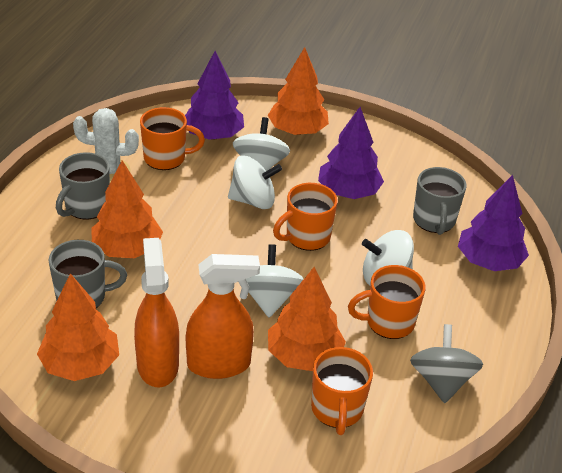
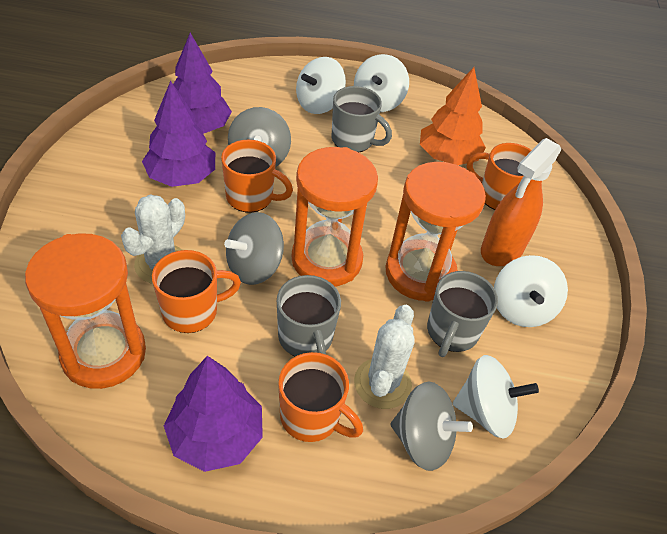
grey spinning top: [410,324,483,403] = 1 -> [224,212,284,285] [228,107,291,167] [390,382,473,471] = 3
orange hourglass: none = 0 -> [25,233,146,389] [291,147,378,287] [386,162,486,302] = 3
orange spray bottle: [134,238,179,387] [186,254,260,379] = 2 -> [481,138,561,266] = 1
orange tree: [37,273,119,381] [91,160,163,258] [268,47,329,135] [268,267,346,371] = 4 -> [420,67,486,165] = 1
white cactus: [73,108,139,182] = 1 -> [121,195,185,284] [354,305,415,409] = 2

